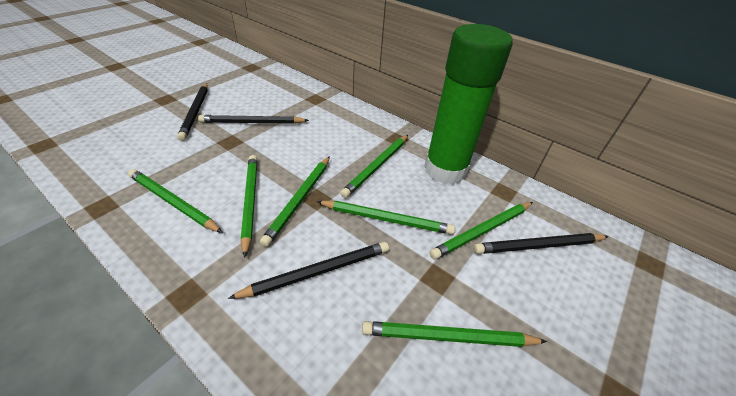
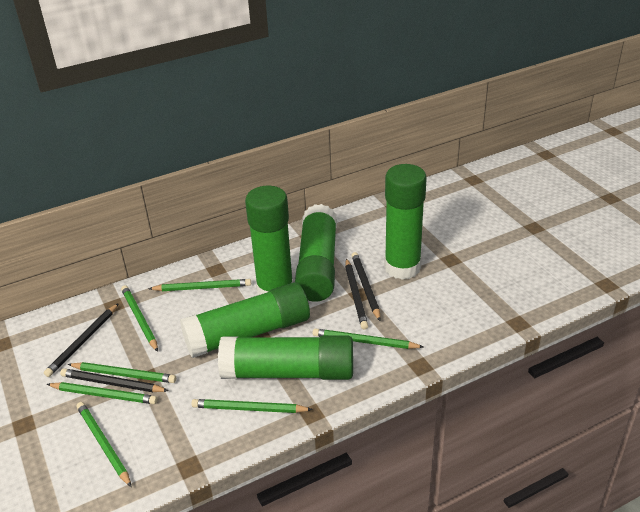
green glue stick: [424,24,513,184] = 1 -> [180,282,310,358] [218,335,353,380] [245,186,293,295] [295,204,337,302] [384,164,427,280] = 5

